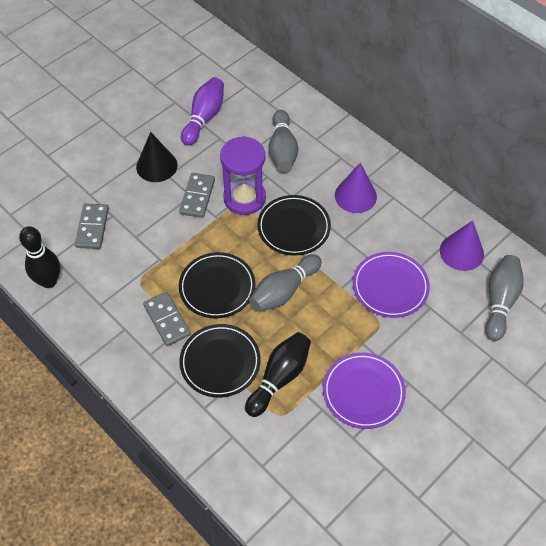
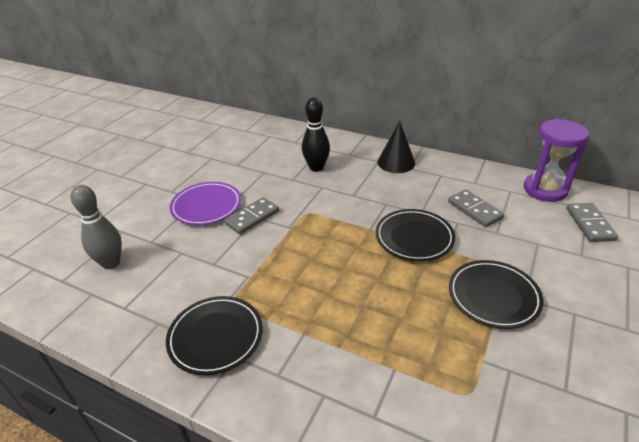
black bowling pin: [19,226,60,288] [245,332,311,417] = 2 -> [302,97,330,172] = 1
grey bowling pin: [249,254,322,312] [268,110,298,172] [485,255,524,341] = 3 -> [71,185,122,269] = 1
purple bowling pin: [181,77,224,145] = 1 -> none = 0
purple cone: [335,163,377,213] [440,221,484,271] = 2 -> none = 0
purple plate: [323,352,406,429] [353,252,430,318] = 2 -> [170,182,241,225] = 1

